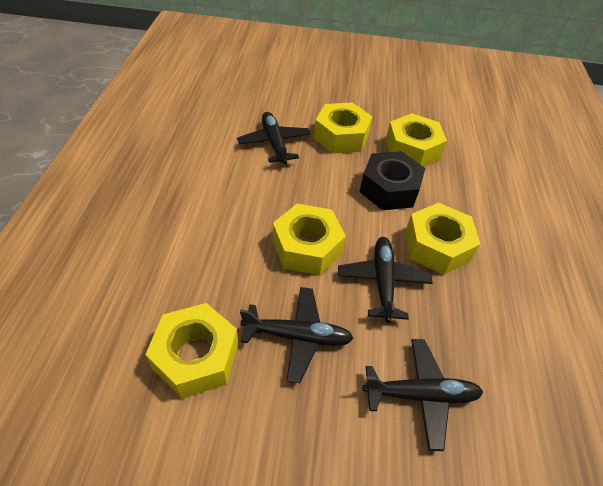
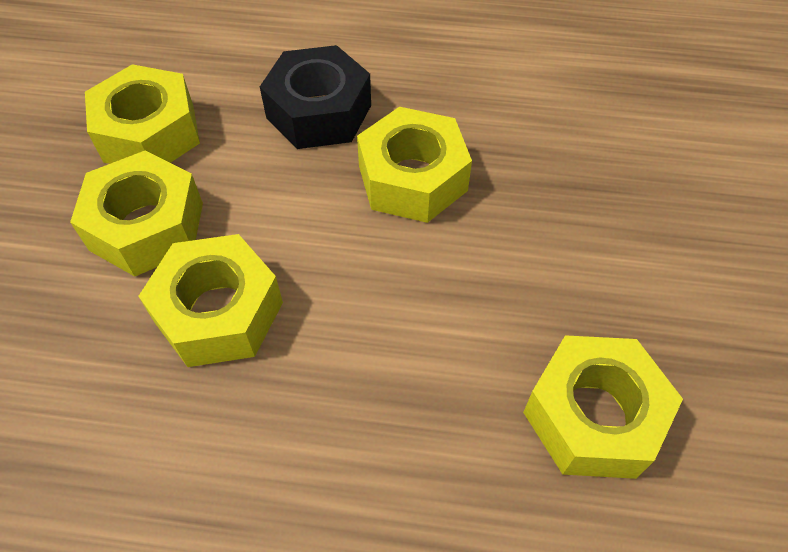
black plane: [237,112,311,164] [240,287,353,383] [338,237,432,323] [362,339,483,451] = 4 -> none = 0

